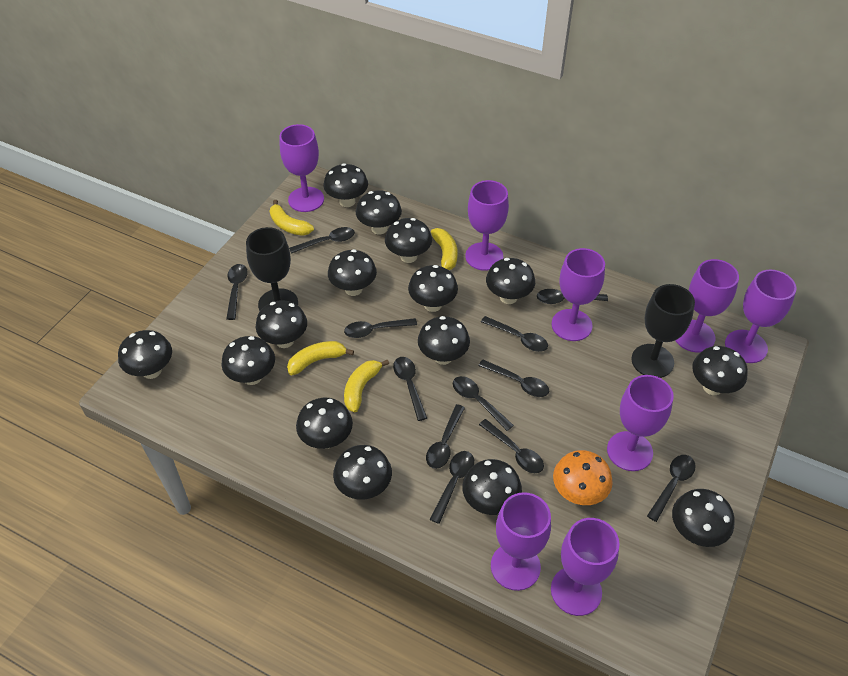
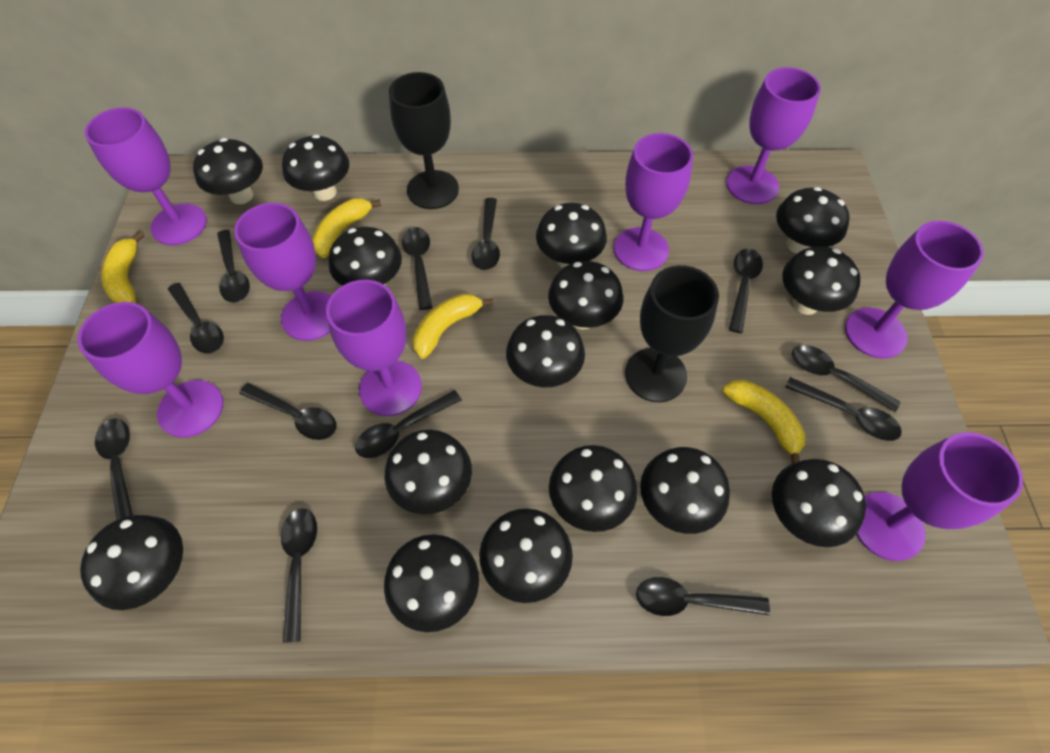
orange mushroom: [553,450,613,505] = 1 -> none = 0

